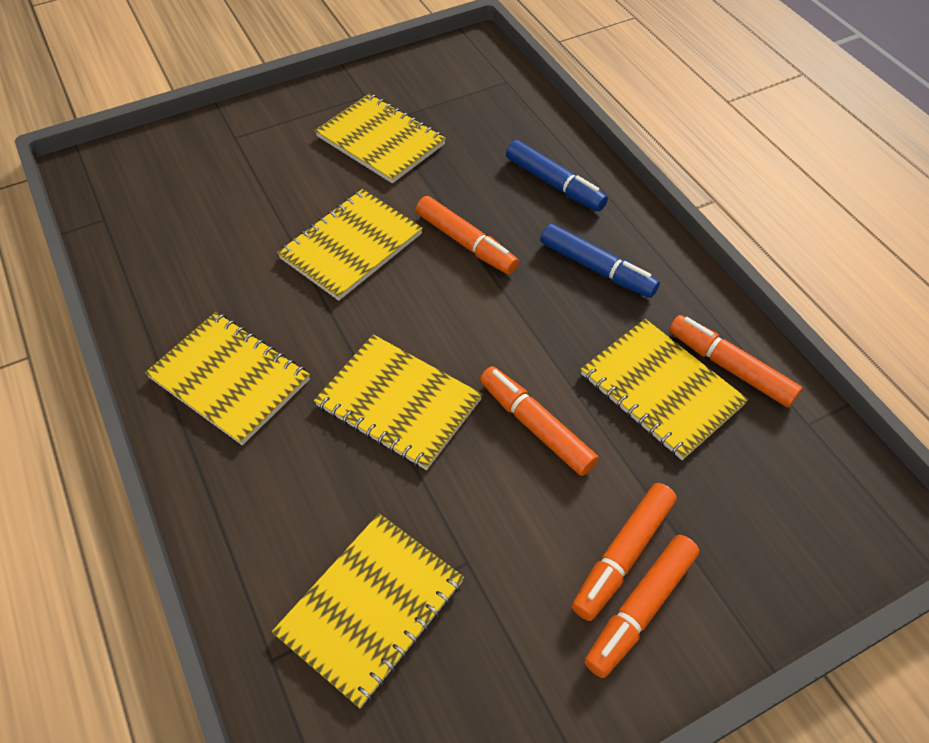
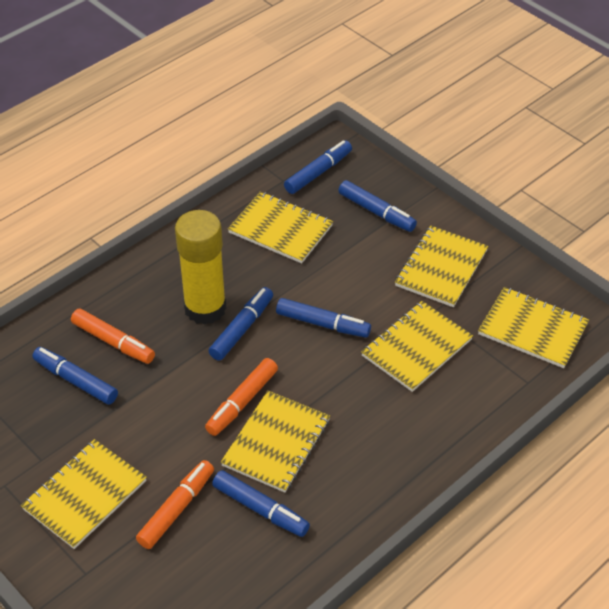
blue marker: [506,140,608,211] [541,223,660,298] = 2 -> [32,347,118,405] [209,287,273,361] [212,470,310,537] [276,298,371,338] [284,140,352,194] [338,180,417,232] = 6
orange marker: [416,196,519,275] [480,366,598,476] [572,483,677,621] [584,535,699,678] [669,315,802,407] = 5 -> [71,308,155,364] [136,460,214,549] [205,358,278,436] = 3
yellow glue stick: none = 0 -> [175,210,226,325] = 1

